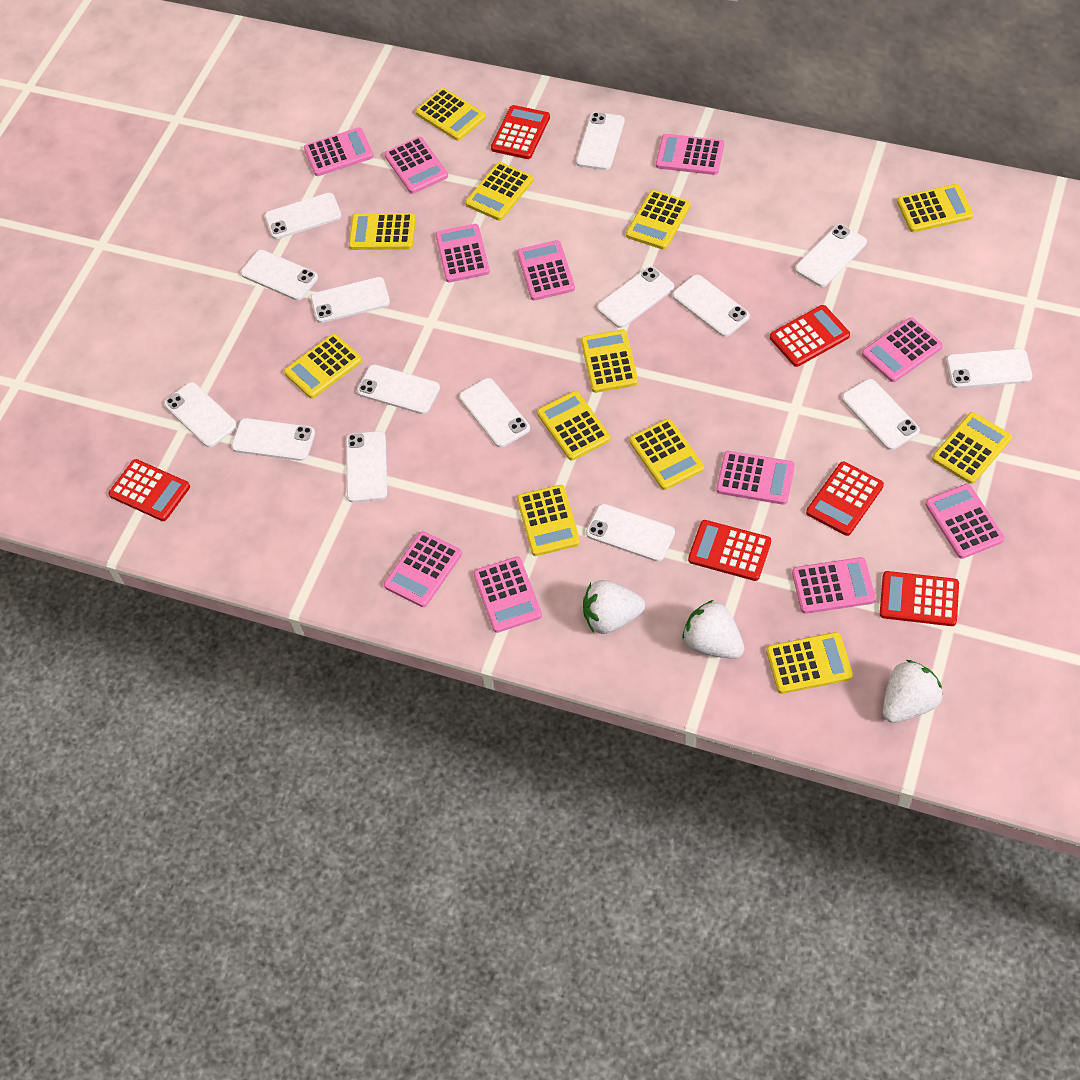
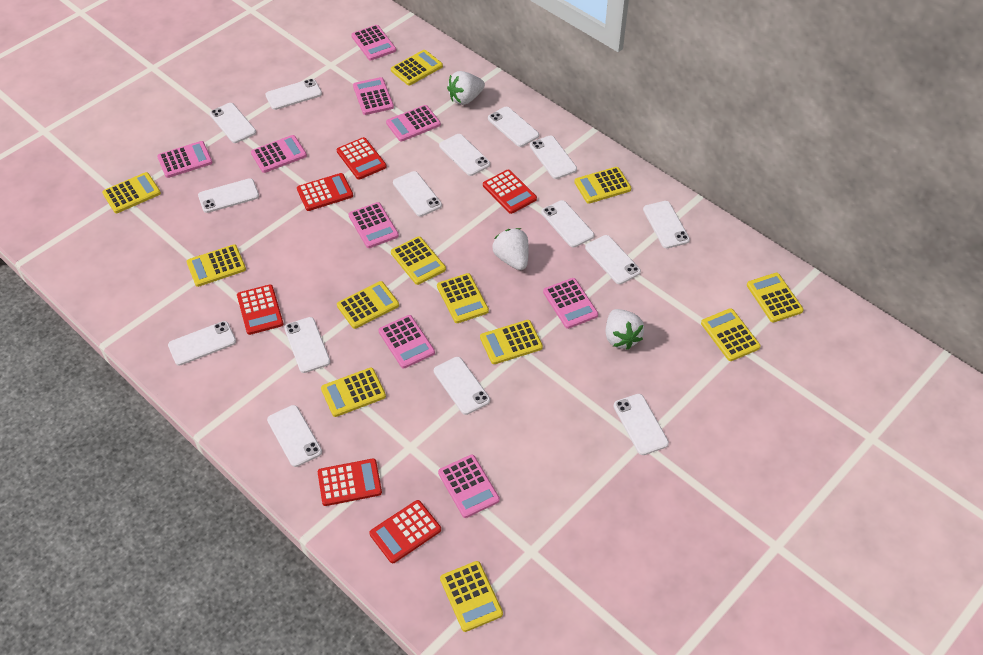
pink calculator: [304,127,374,176] [384,137,448,194] [384,531,462,607] [435,224,490,282] [473,556,542,633] [517,240,575,301] [656,134,724,175] [716,451,795,505] [792,557,876,614] [862,317,943,382] [925,484,1004,559] = 11 -> [157,141,213,178] [251,135,307,173] [349,202,399,248] [351,25,396,60] [353,77,394,115] [378,315,435,368] [386,105,441,142] [438,455,500,518] [543,278,598,329] = 9

